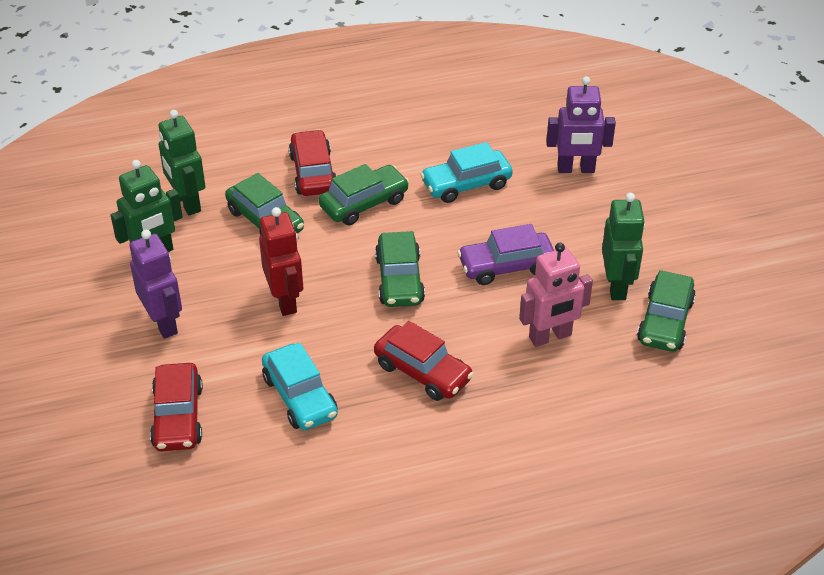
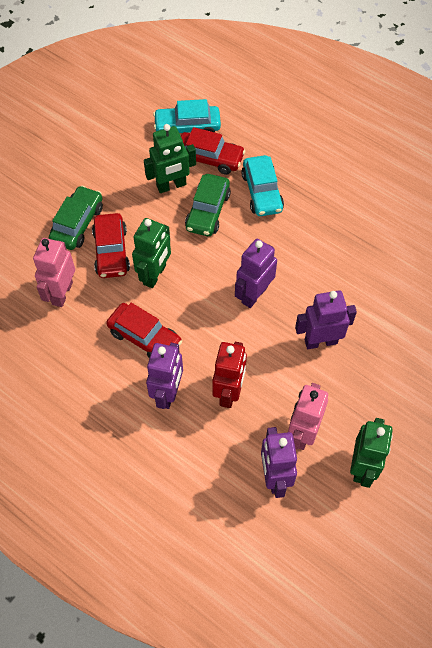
green car: [225,173,304,236] [319,164,409,226] [375,231,425,307] [637,270,696,352] = 4 -> [49,186,103,250] [185,174,231,236] = 2
pink robot: [519,243,593,347] = 1 -> [33,238,75,307] [288,383,328,450] = 2
purple car: [457,224,554,285] = 1 -> none = 0
purple robot: [129,230,182,339] [546,76,616,173] = 2 -> [146,343,183,409] [235,239,277,308] [261,427,297,498] [295,290,357,349] = 4

